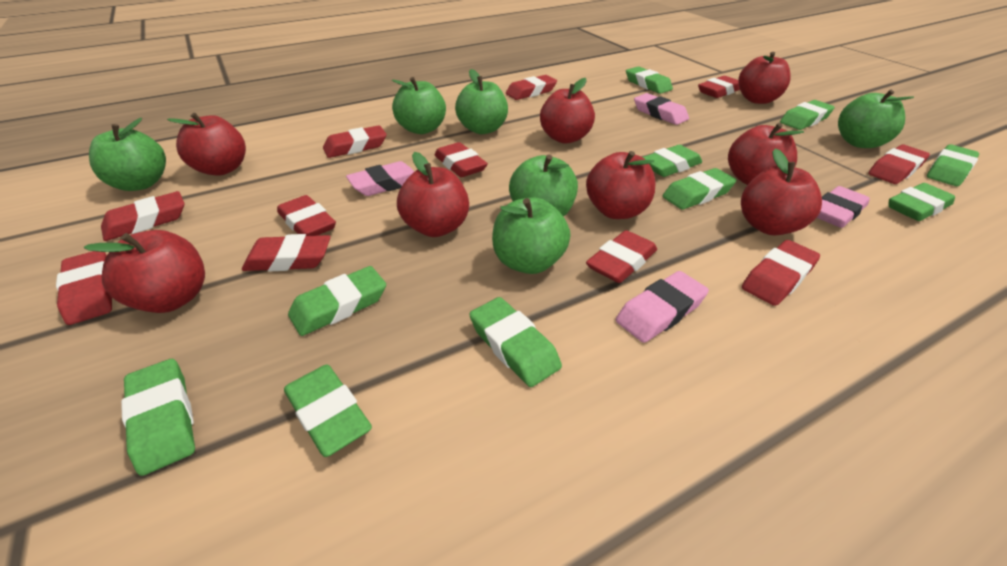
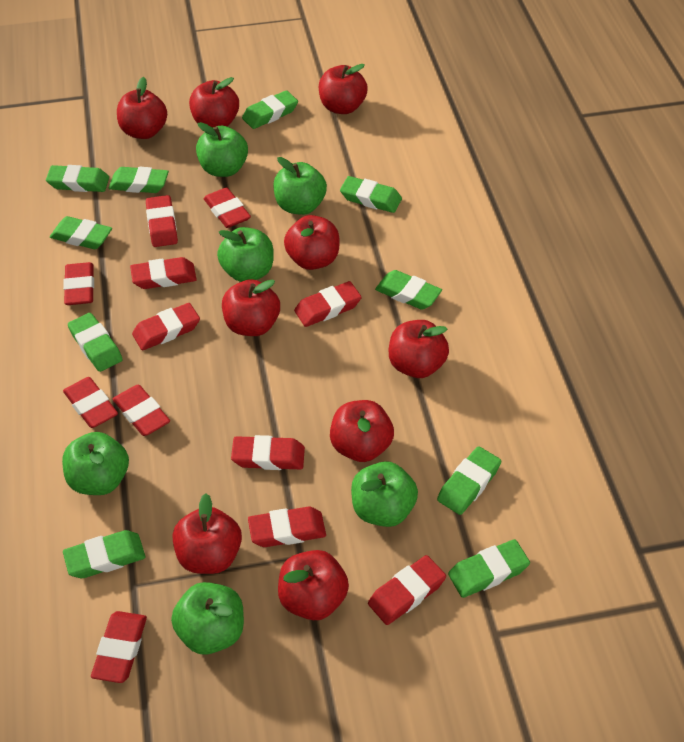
pink eraser: [346,161,414,196] [616,271,709,343] [634,93,689,125] [817,186,870,228] = 4 -> none = 0
red apple: [84,230,205,313] [167,113,246,176] [397,152,469,237] [540,78,595,144] [586,151,655,219] [728,123,804,185] [738,52,791,104] [741,148,822,235] = 8 -> [117,77,167,139] [173,493,242,574] [189,77,239,128] [222,279,280,336] [278,550,349,620] [284,215,340,270] [319,64,368,114] [330,400,394,462] [389,320,449,378] = 9
red eraser: [56,251,112,325] [101,191,185,241] [242,234,331,271] [277,195,336,236] [323,125,387,158] [434,142,488,177] [506,75,557,100] [586,230,657,283] [698,76,740,98] [742,240,820,306] [868,145,930,184] = 11 -> [63,262,94,305] [63,377,118,428] [91,611,147,683] [113,385,170,436] [130,257,197,289] [132,303,200,350] [146,195,178,247] [204,187,251,228] [231,435,305,470] [248,507,326,547] [294,281,362,327] [368,555,446,625] = 12

